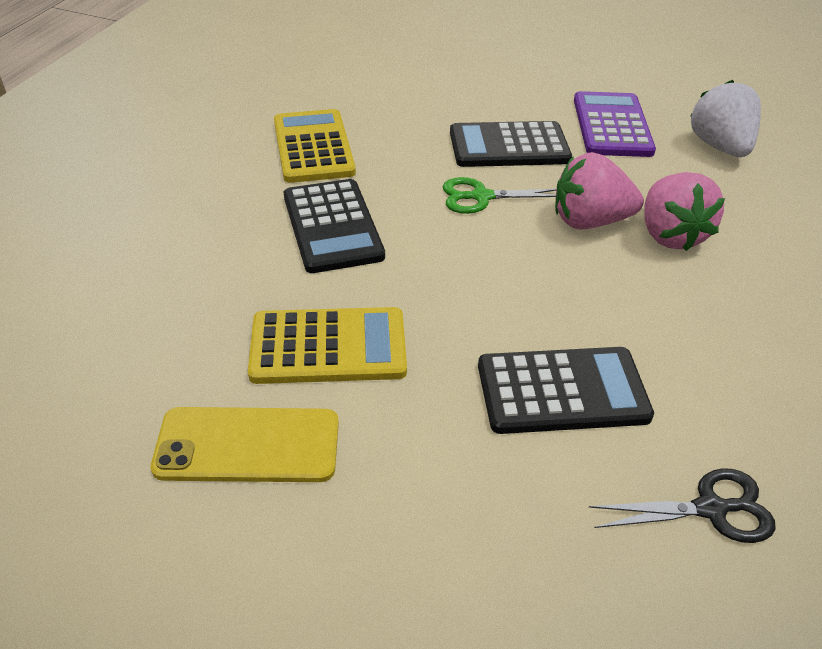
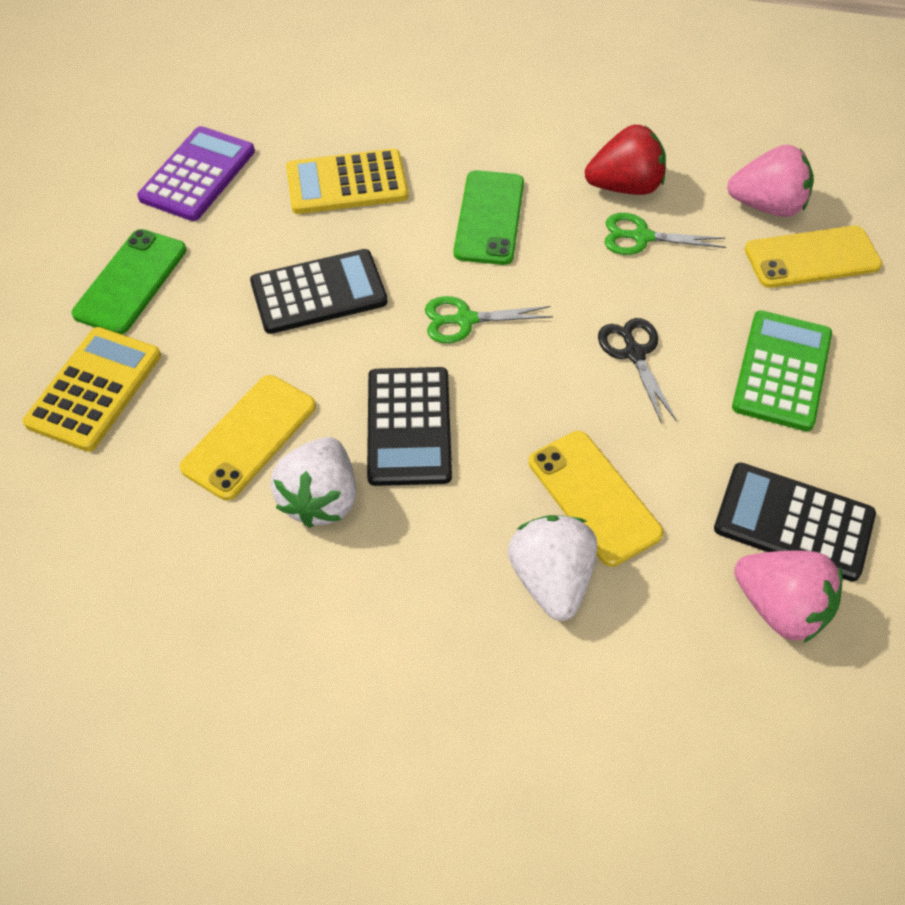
green calculator: none = 0 -> [732,310,832,431] = 1
green phone: none = 0 -> [72,229,186,334] [454,170,524,265] = 2
green scissors: [443,177,557,214] = 1 -> [425,296,553,343] [604,213,726,255] = 2
red strawberry: none = 0 -> [585,125,666,195] = 1
white strawberry: [690,80,761,157] = 1 -> [271,437,356,528] [508,515,597,621] = 2
yellow phone: [151,407,339,482] = 1 -> [180,375,316,500] [529,431,663,567] [745,226,882,288] = 3

